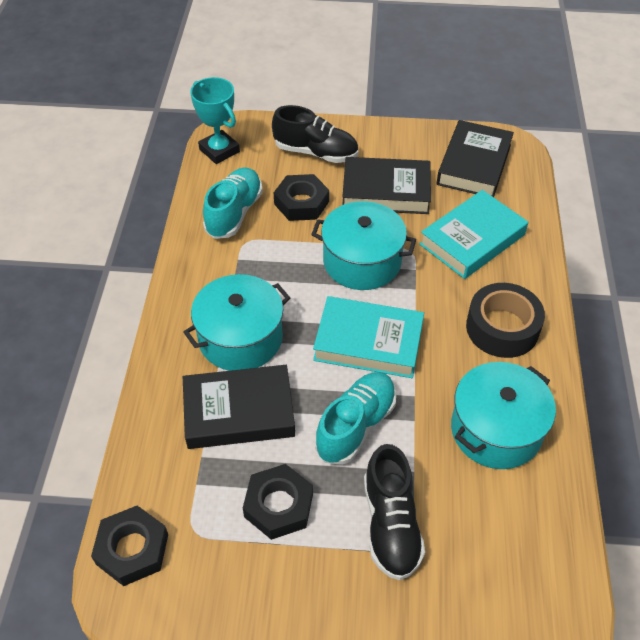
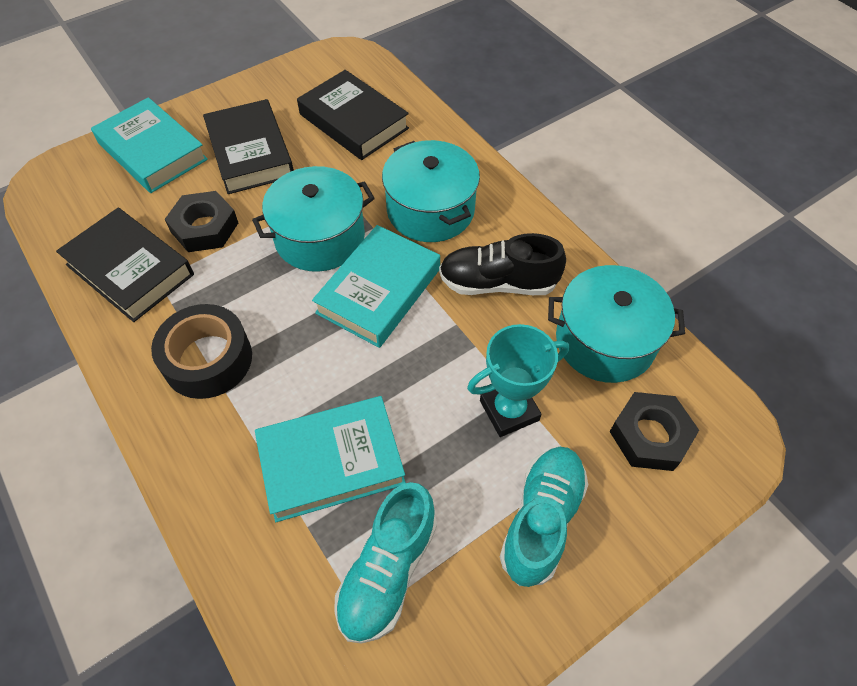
black nut: [91,506,168,586] [243,464,313,540] [274,174,329,221] = 3 -> [165,191,238,252] [610,392,699,471] = 2
black shoe: [272,105,358,163] [364,444,425,580] = 2 -> [439,233,566,295] = 1
turquoise book: [313,296,424,378] [419,190,528,279] = 2 -> [91,97,208,193] [255,396,406,522] [312,225,440,348] = 3

